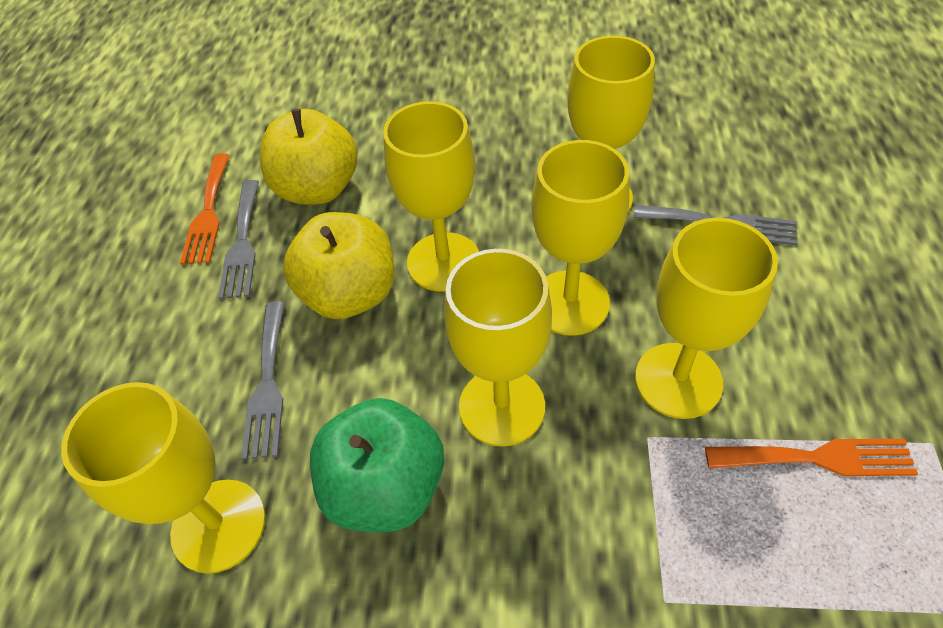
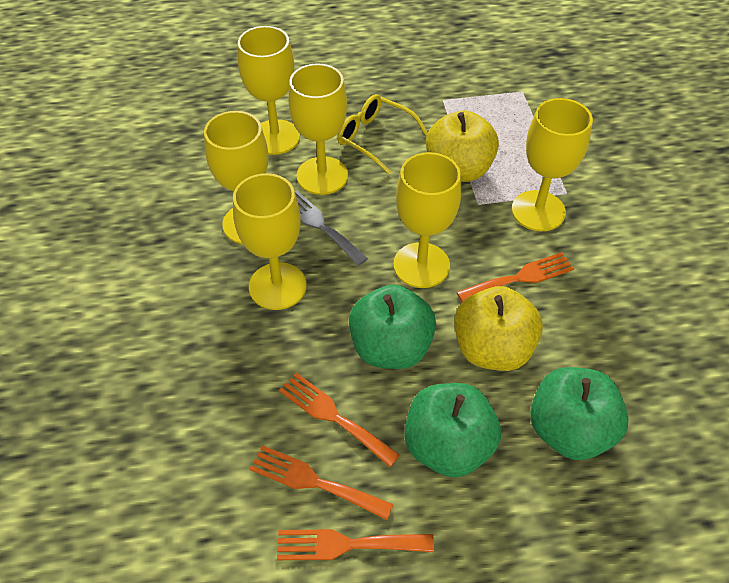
green apple: [310,398,444,532] = 1 -> [349,285,436,369] [405,383,501,478] [530,367,629,460] = 3
grey fork: [218,180,259,299] [241,301,285,460] [634,205,798,246] = 3 -> [295,191,368,266] = 1
orange fork: [180,153,230,265] [705,439,918,476] = 2 -> [249,445,394,520] [277,529,434,560] [279,373,400,467] [457,252,574,302] = 4
yellow glasses: none = 0 -> [337,94,428,174] = 1

